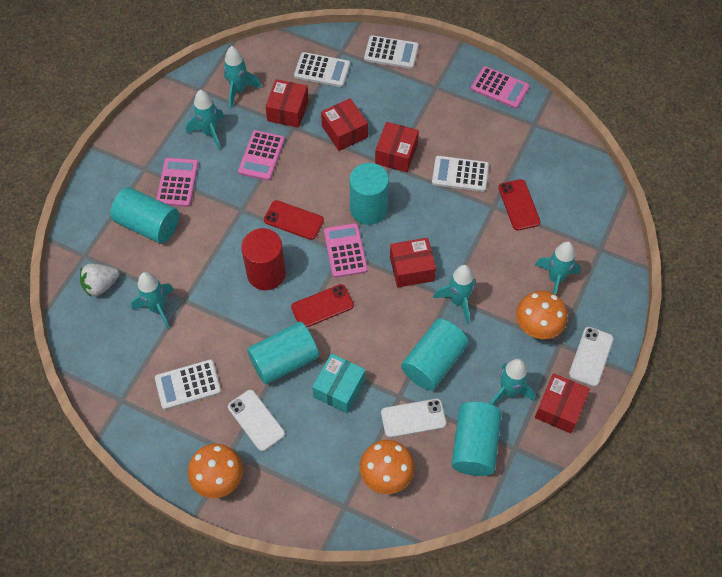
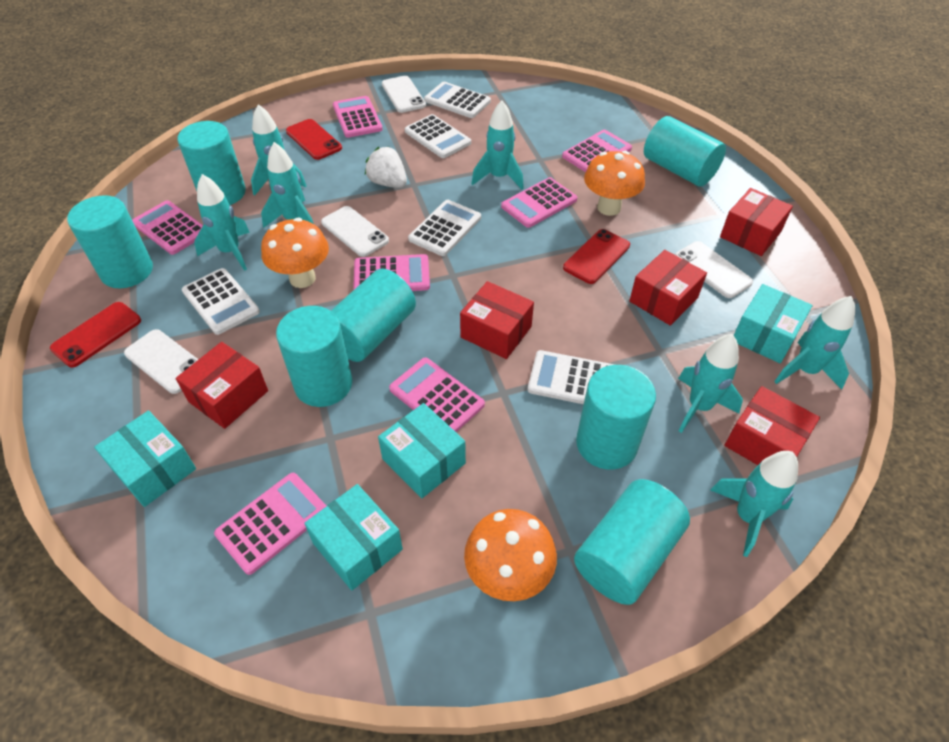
pink calculator: [156,158,199,207] [238,130,285,181] [324,223,368,278] [471,66,530,109] = 4 -> [132,201,203,255] [214,473,326,575] [333,96,383,138] [353,254,430,291] [389,358,485,432] [501,177,577,228] [562,130,632,172] = 7
red cylinder: [241,228,286,290] = 1 -> none = 0
turquoise box: [312,353,366,413] = 1 -> [94,411,196,507] [304,484,403,590] [378,403,466,498] [733,284,812,363] = 4
turquoise cylinder: [110,187,179,244] [247,321,319,385] [349,163,389,225] [401,319,469,390] [451,402,502,476] = 5 -> [67,195,153,288] [177,121,246,205] [276,306,352,407] [331,269,416,362] [574,479,690,605] [576,365,656,470] [644,116,726,187] = 7
turquoise rocket: [131,272,174,329] [186,90,224,150] [224,46,262,108] [433,265,476,324] [490,359,536,405] [535,241,581,295] = 6 -> [194,174,250,271] [251,104,306,196] [261,142,314,228] [471,100,524,190] [678,334,743,433] [711,451,798,557] [774,296,855,389] = 7
white calculator: [155,359,221,410] [294,52,350,87] [364,35,419,69] [432,156,489,192] = 4 -> [182,268,260,335] [405,114,471,158] [408,200,481,256] [424,82,491,118] [528,350,615,404] = 5
white phone: [228,390,285,451] [381,399,446,438] [569,327,614,387] = 3 -> [124,329,199,394] [321,206,389,257] [382,76,426,113] [675,241,753,298] = 4

